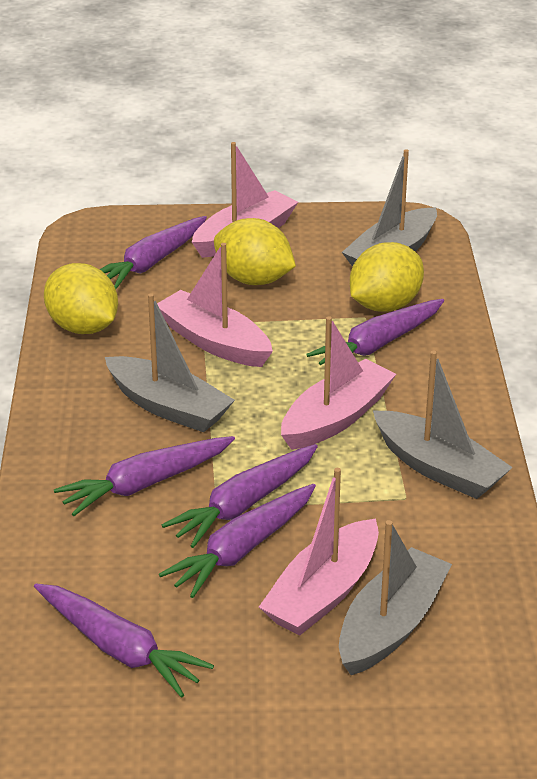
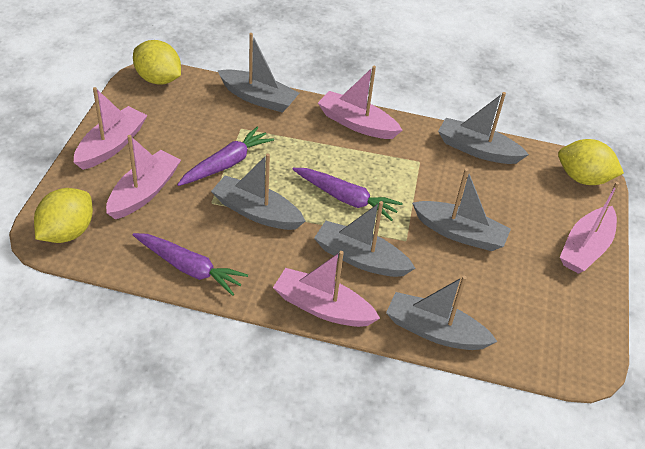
grey boat: [105,293,235,433] [339,520,452,675] [342,149,437,267] [373,351,513,499] = 4 -> [211,153,305,230] [217,33,299,113] [314,201,415,277] [386,276,498,350] [412,168,511,251] [438,92,529,164] = 6
pink boat: [157,243,273,367] [192,142,298,258] [259,468,379,635] [281,316,396,450] = 4 -> [74,87,147,170] [106,135,181,219] [273,251,380,327] [318,66,402,139] [560,182,619,274] = 5
purple carrot: [34,583,214,698] [54,436,235,516] [100,216,207,289] [159,484,316,598] [162,444,318,548] [306,299,444,365] = 6 -> [132,233,248,296] [177,127,274,186] [292,168,403,221] = 3

